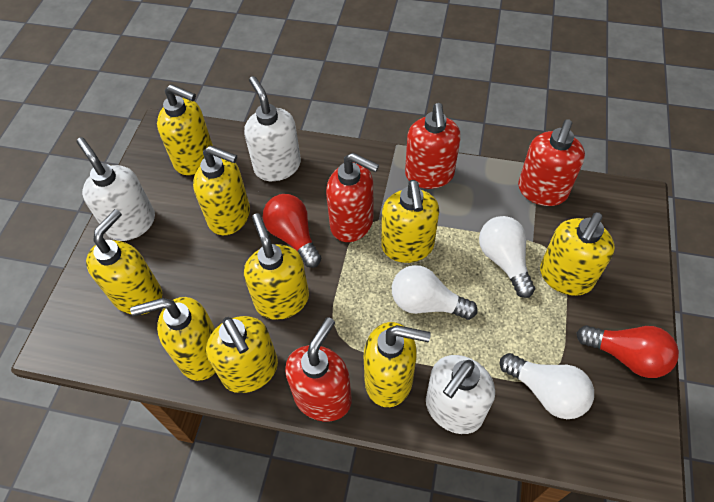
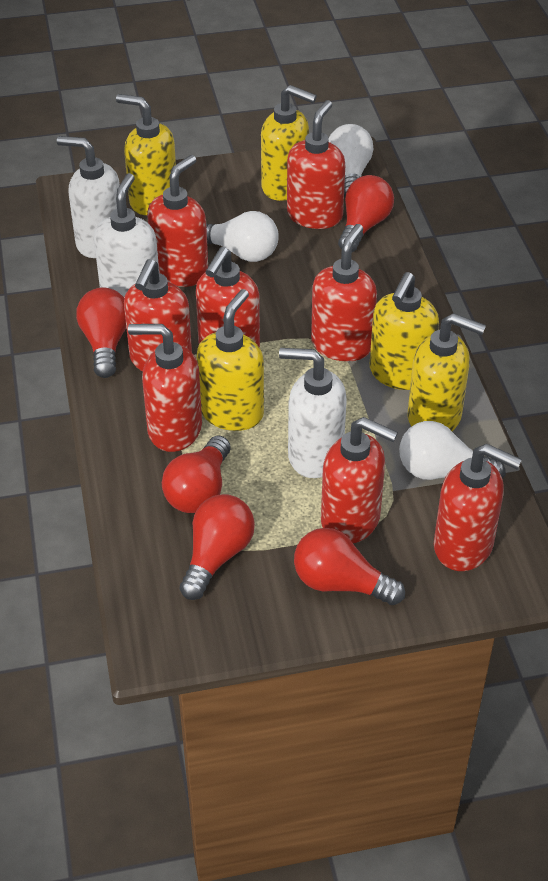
red light bulb: [263,194,321,268] [576,325,679,378] = 2 -> [76,287,126,378] [162,435,231,513] [180,494,255,600] [294,528,405,605] [338,175,394,252] = 5
red soap dispenser: [285,317,352,422] [326,153,379,242] [405,103,461,189] [518,119,585,206] = 4 -> [124,259,192,371] [128,324,202,452] [147,155,208,287] [196,247,260,348] [287,100,345,229] [311,224,377,361] [321,417,398,543] [434,444,522,571] = 8
yellow soap dispenser: [86,209,162,315] [130,297,216,381] [157,84,213,175] [193,145,250,235] [206,316,278,393] [244,213,309,320] [364,322,431,407] [382,180,439,263] [540,212,615,296] = 9 -> [116,94,176,215] [197,289,264,431] [261,85,317,201] [370,272,439,390] [408,313,486,431] = 5

